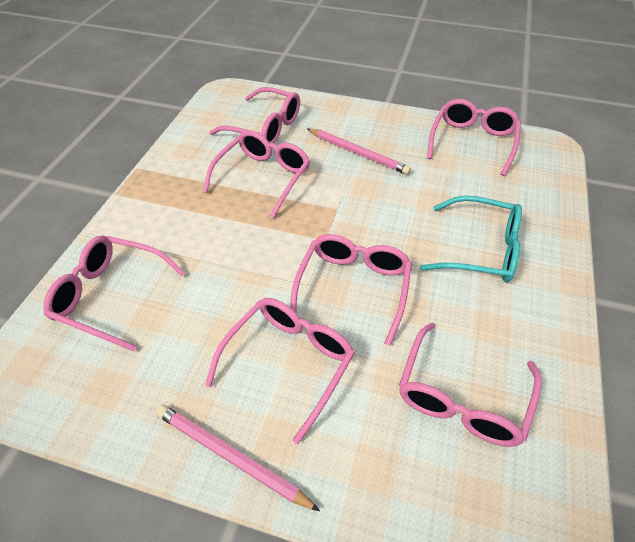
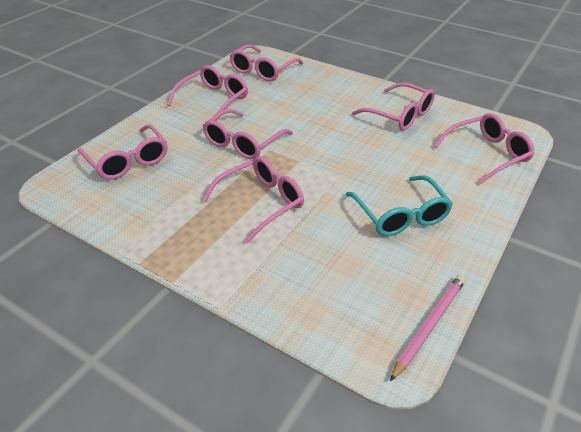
pink pencil: [156,404,320,511] [307,128,411,175] = 2 -> [390,275,466,381] = 1

